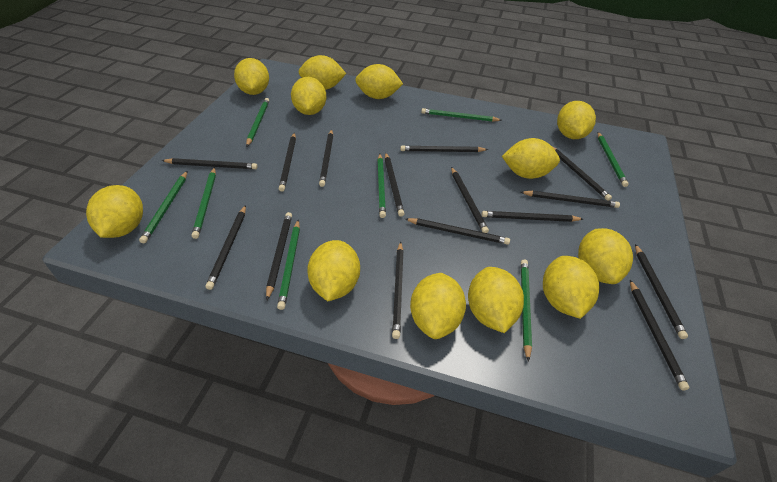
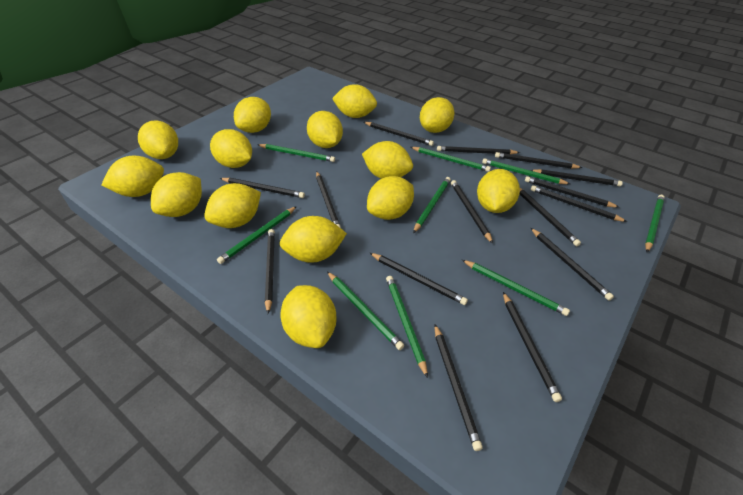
green pencil: [139,171,187,243] [192,167,216,239] [246,98,269,147] [277,220,300,310] [377,154,386,218] [421,108,502,122] [521,259,532,362] [598,132,629,187] = 8 -> [217,206,297,264] [258,144,335,162] [327,272,404,350] [386,276,428,378] [411,147,491,172] [413,177,451,233] [462,260,570,316] [482,158,570,184] [645,195,665,252] = 9
yellow lemon: [86,185,143,238] [234,58,269,95] [291,77,326,115] [299,55,346,90] [307,240,360,301] [355,64,403,99] [410,273,466,339] [468,267,524,333] [502,138,560,179] [543,256,599,319] [557,101,596,139] [578,228,633,284] = 12 -> [101,156,164,197] [138,120,178,159] [151,172,202,217] [204,183,261,228] [210,129,252,168] [234,97,271,133] [280,216,347,263] [280,285,336,348] [307,111,343,148] [332,84,377,118] [362,141,413,179] [367,176,414,220] [420,97,454,133] [477,169,520,213] = 14

